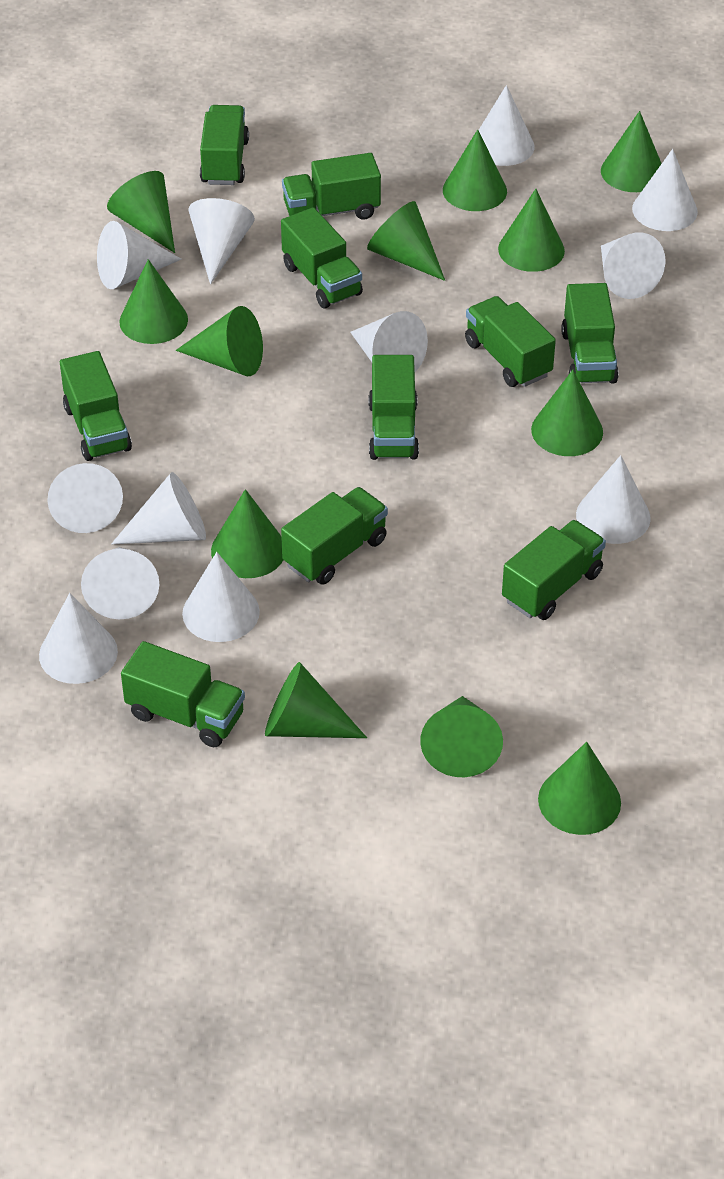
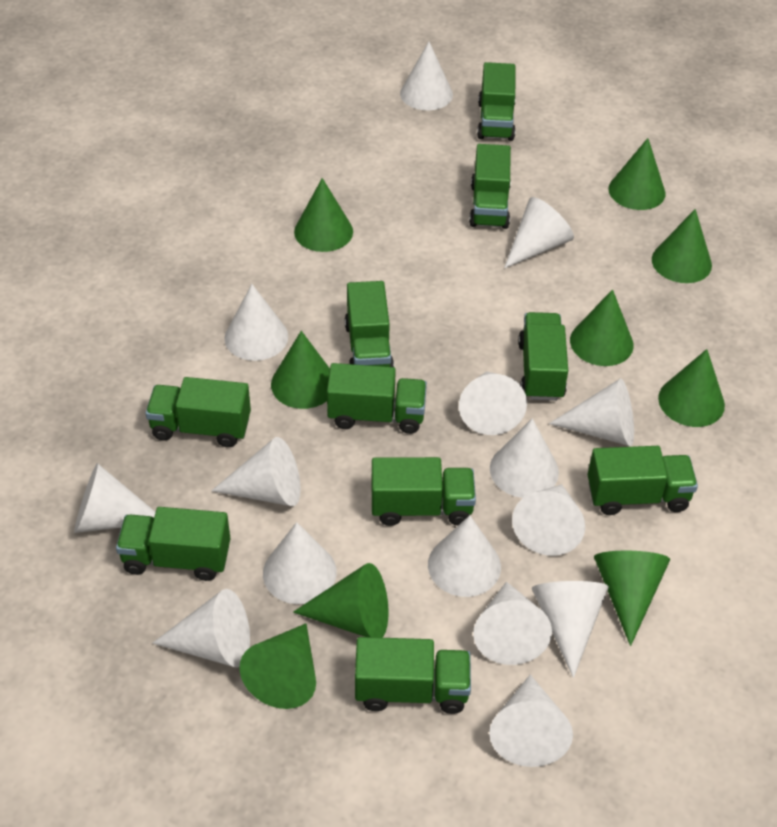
green cone: [107,171,175,253] [119,259,188,344] [176,306,263,376] [211,489,283,578] [265,662,367,738] [367,201,445,281] [420,696,503,777] [443,129,507,211] [498,189,565,272] [531,370,603,456] [538,742,621,835] [601,111,662,192] = 12 -> [239,623,316,709] [271,331,330,409] [293,563,389,638] [294,178,353,252] [570,289,634,366] [594,550,670,646] [608,138,666,210] [652,209,712,283] [658,349,725,427] = 9
white cone: [39,593,118,684] [47,463,123,533] [81,547,159,619] [97,221,181,289] [111,472,206,544] [182,552,260,642] [188,198,255,284] [350,311,428,372] [479,85,535,166] [576,455,651,544] [601,232,666,299] [632,149,698,231] = 12 -> [74,463,156,533] [152,589,250,667] [211,437,301,506] [225,284,288,361] [263,522,337,604] [400,42,453,110] [428,515,501,597] [459,371,527,435] [473,582,552,665] [489,675,573,767] [490,418,559,498] [504,197,574,269] [512,484,585,556] [532,581,609,678] [549,379,634,446] = 15

